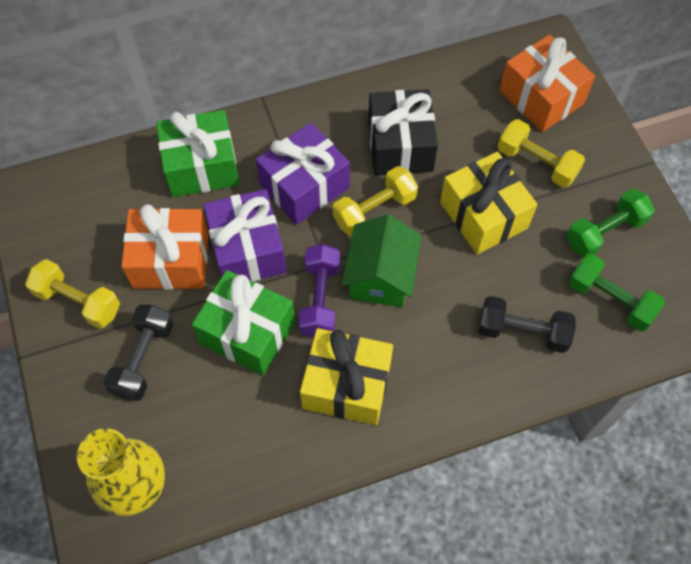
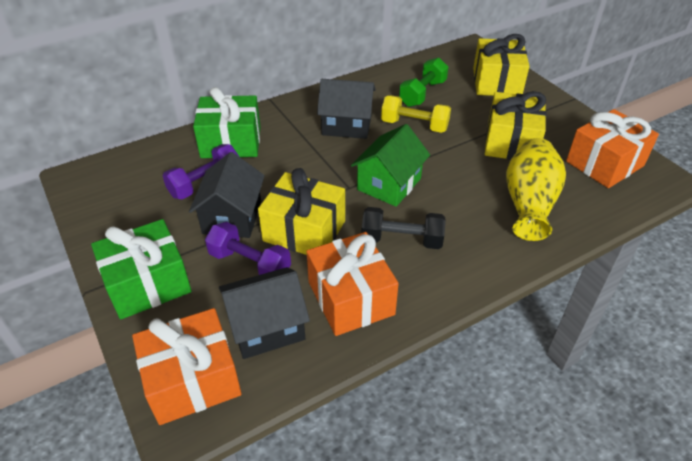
black dumbbell: [104,305,173,401] [478,296,576,353] = 2 -> [362,207,446,249] = 1
black gift: [368,89,438,175] = 1 -> none = 0
black house: none = 0 -> [189,152,265,238] [219,267,310,359] [317,79,376,139] = 3
green dumbbell: [566,189,654,258] [568,254,665,331] = 2 -> [399,58,449,107] = 1
orange gift: [121,204,208,289] [499,35,595,132] = 2 -> [132,308,242,425] [306,232,399,336] [566,109,659,188] = 3
purple dumbbell: [298,244,340,337] = 1 -> [162,144,239,200] [205,222,291,275] = 2
purple gift: [204,189,286,282] [256,123,350,225] = 2 -> none = 0
yellow dumbbell: [25,259,120,329] [333,166,418,236] [498,119,585,188] = 3 -> [381,95,451,133] = 1
yellow gift: [300,328,393,425] [440,152,537,254] = 2 -> [258,168,345,255] [473,34,530,96] [485,91,546,160] = 3

